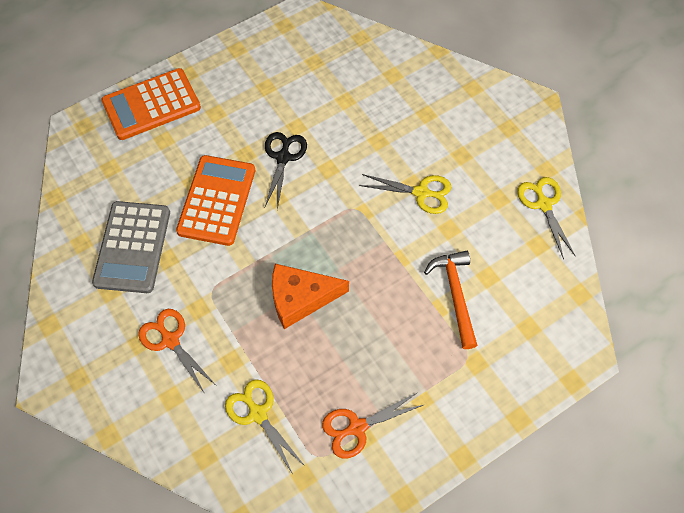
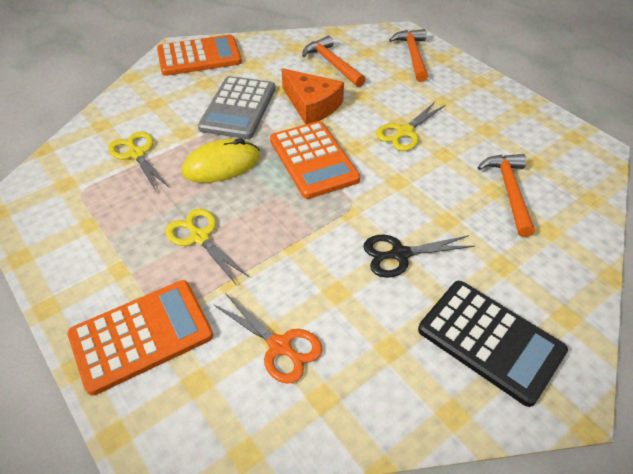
black calculator: none = 0 -> [418,281,568,407] = 1
orange calculator: [101,68,201,140] [176,155,255,246] = 2 -> [67,280,213,396] [157,35,242,76] [270,121,360,199] = 3
orange hammer: [424,251,478,349] = 1 -> [302,36,366,87] [389,29,428,82] [478,154,535,237] = 3
orange scissors: [138,309,216,394] [322,392,423,458] = 2 -> [213,293,323,384] = 1
yellow mouse: none = 0 -> [182,138,260,183] = 1

